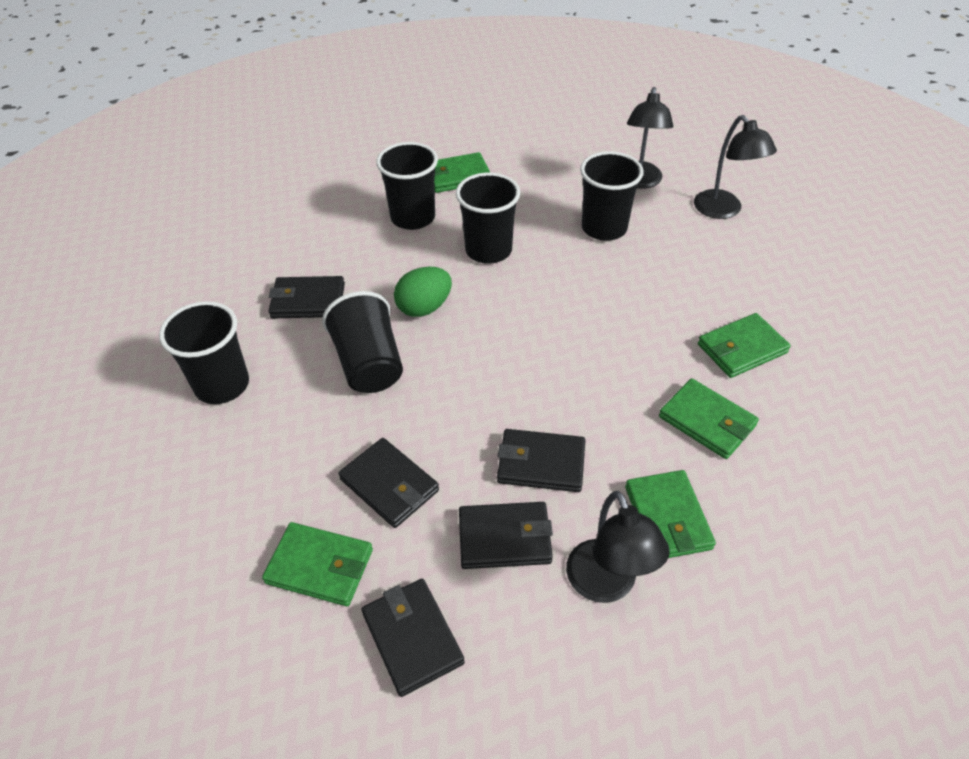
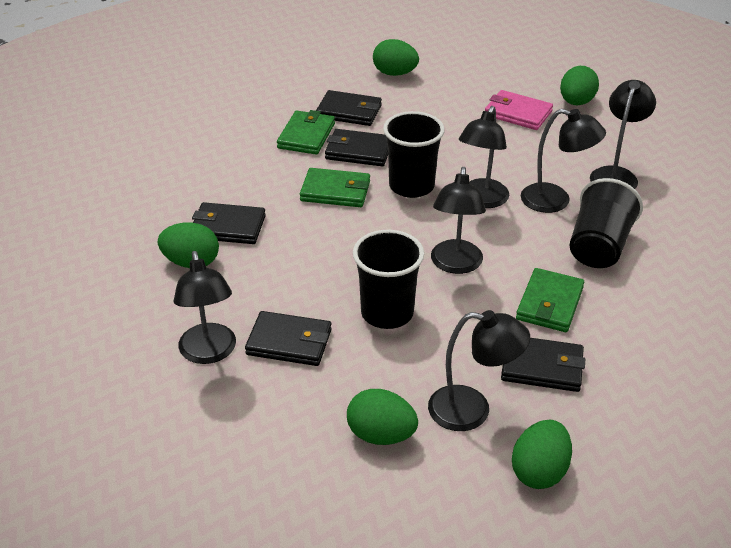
black cup: [159,301,249,404] [322,291,403,393] [376,142,438,230] [456,173,520,264] [580,151,644,241] = 5 -> [353,230,424,329] [383,111,445,198] [569,178,643,268] = 3
black lamp: [566,491,670,603] [627,87,673,189] [694,115,777,219] = 3 -> [174,251,236,364] [428,310,530,431] [431,167,486,274] [459,106,509,208] [521,109,606,213] [590,80,656,189] = 6
green egg: [394,267,452,317] = 1 -> [158,222,219,268] [347,389,418,445] [373,39,419,76] [512,419,572,489] [560,66,599,105] = 5
green wallet: [262,522,373,606] [434,152,491,193] [625,470,716,558] [659,378,759,459] [698,313,791,378] = 5 -> [277,110,335,155] [300,168,370,207] [516,268,584,332] = 3
pink wallet: none = 0 -> [485,90,553,130] = 1

